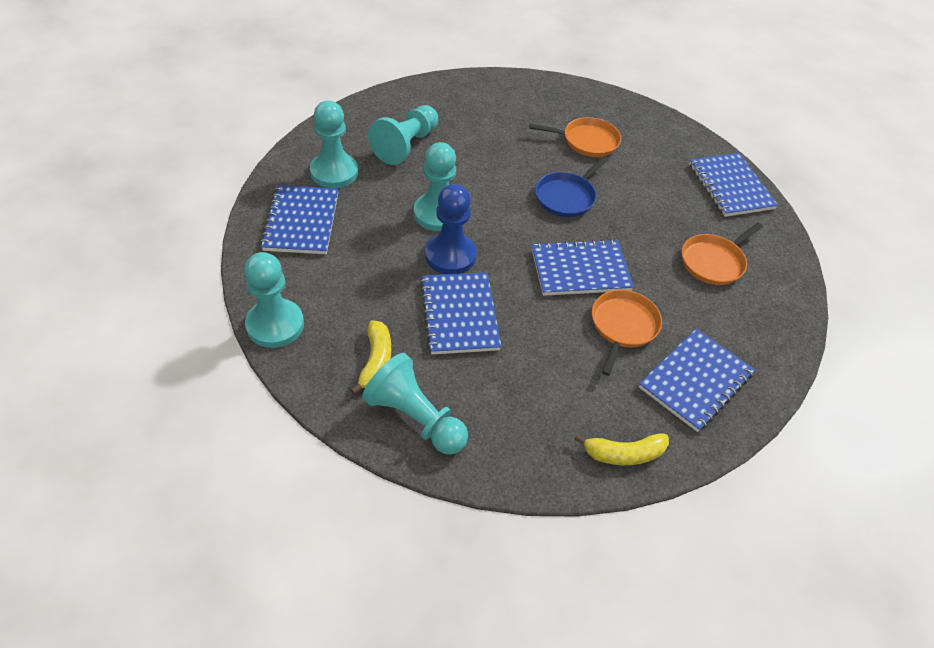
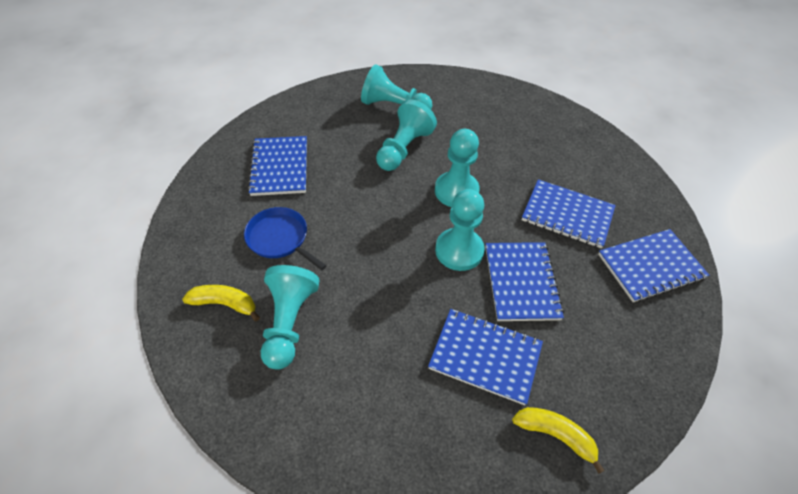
blue pawn: [425,184,477,274] = 1 -> none = 0
orange pan: [529,117,621,157] [592,290,662,376] [682,222,763,285] = 3 -> none = 0

